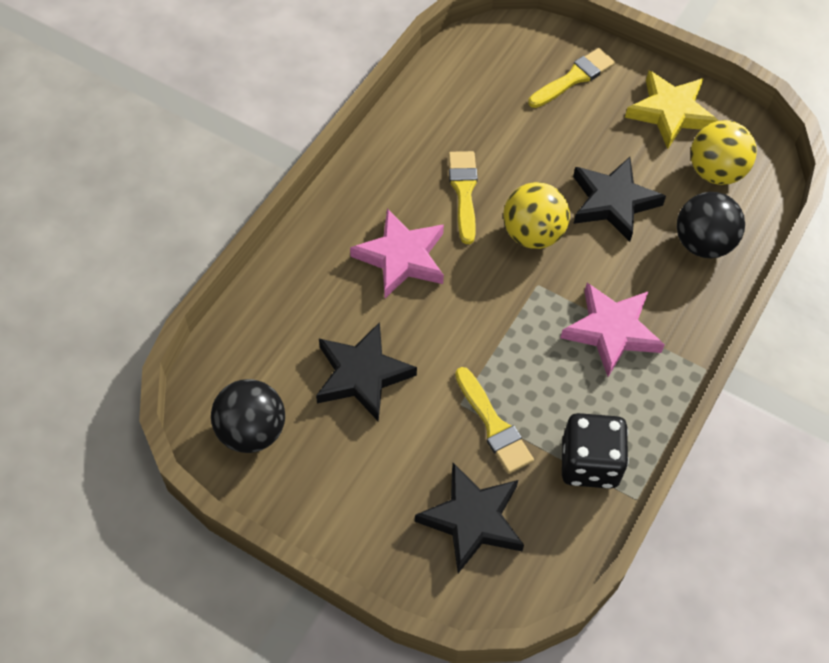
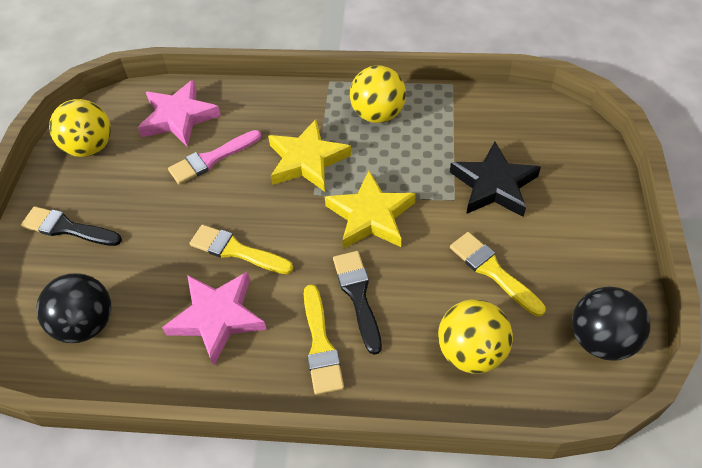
black brush: none = 0 -> [21,206,122,246] [333,251,382,355] = 2
black dice: [562,413,629,489] = 1 -> none = 0
black star: [316,322,417,422] [415,463,524,573] [573,157,666,242] = 3 -> [450,142,541,217] = 1
pink brush: none = 0 -> [168,130,261,185] = 1
yellow ball: [503,182,570,249] [691,120,757,185] = 2 -> [49,99,111,157] [350,65,406,123] [438,299,513,373] = 3
yellow star: [625,71,719,149] = 1 -> [268,119,352,192] [325,171,416,249] = 2

